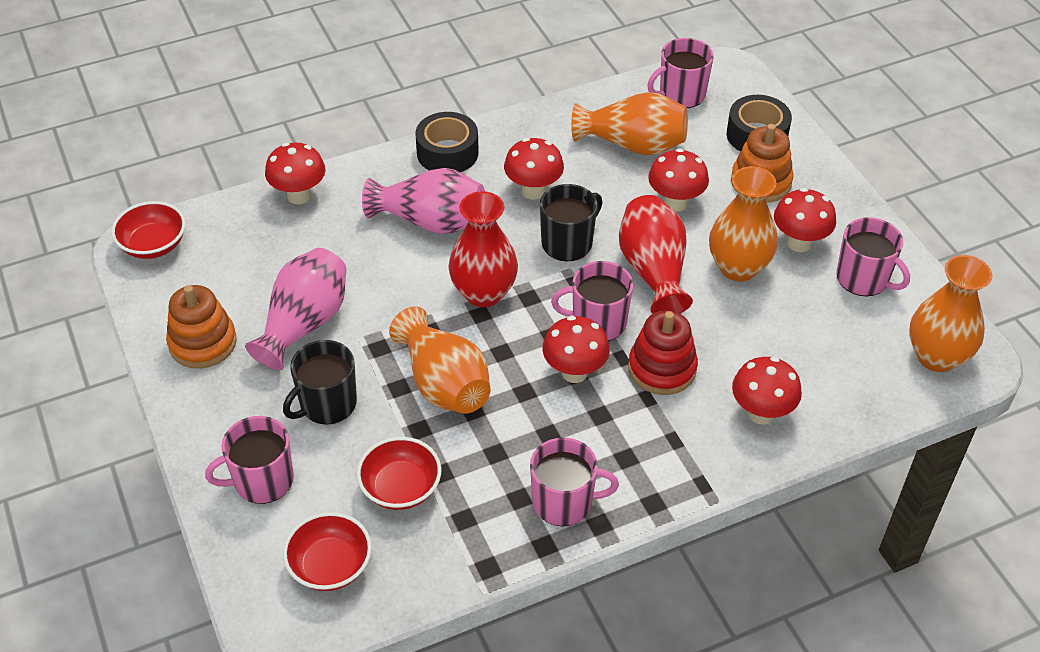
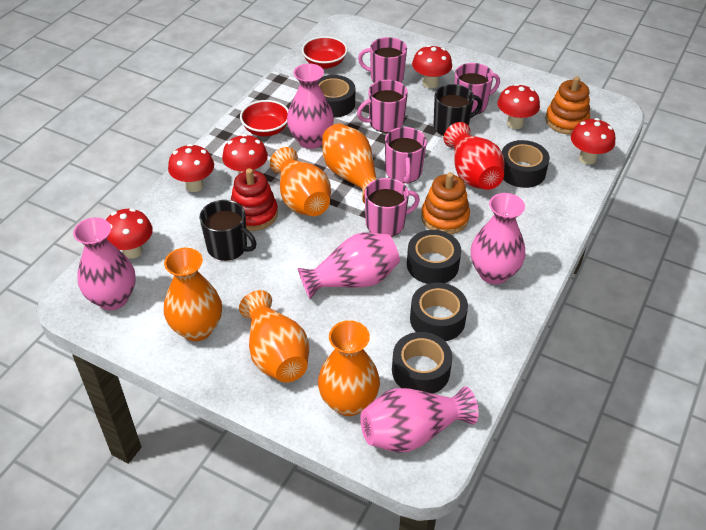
black tape: [415,112,479,172] [727,95,792,152] = 2 -> [318,75,355,118] [392,332,452,394] [407,230,461,284] [410,283,468,341] [502,140,550,188] = 5
orange vase: [389,307,491,414] [571,92,688,155] [709,166,778,281] [909,255,993,372] = 4 -> [164,248,222,341] [239,290,309,383] [270,147,331,216] [318,320,380,416] [322,123,377,203] = 5
pink vase: [245,248,346,370] [362,168,485,234] = 2 -> [73,217,136,310] [287,64,334,149] [298,232,400,299] [360,386,479,453] [471,193,525,284] = 5
red bowl: [111,201,186,259] [283,512,372,591] [357,437,441,510] = 3 -> [240,100,289,136] [302,36,348,69] = 2
red vase: [448,191,518,307] [619,195,693,314] = 2 -> [444,122,505,190] = 1

